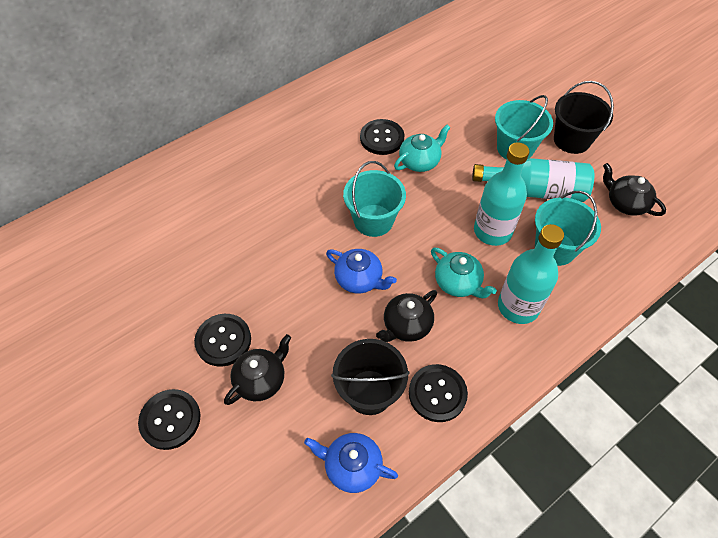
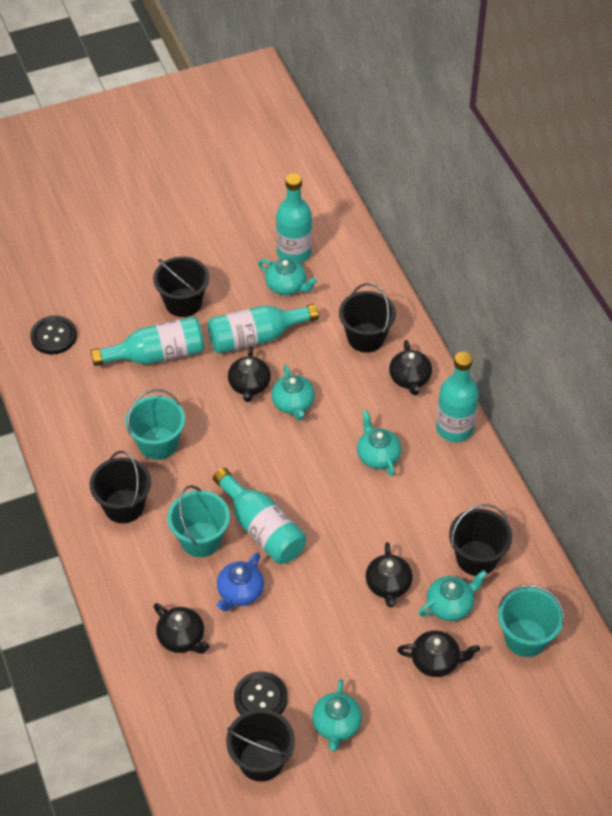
black bucket: [331,339,409,415] [554,81,614,154] = 2 -> [90,451,151,523] [153,256,209,317] [226,709,295,782] [339,283,396,353] [449,504,512,576] = 5
black button: [138,389,201,450] [194,314,251,367] [360,119,405,155] [409,364,468,422] = 4 -> [30,315,77,354] [234,671,288,715] = 2
black teapot: [224,334,291,405] [376,290,437,342] [603,163,666,216] = 3 -> [154,603,210,654] [228,346,271,402] [366,542,413,607] [389,340,432,395] [397,630,480,677] = 5
blue teapot: [304,433,398,493] [326,249,397,293] = 2 -> [217,553,264,611] = 1
turquoise bottle: [472,158,594,202] [474,142,530,246] [498,224,564,324] = 3 -> [91,317,204,366] [208,304,319,354] [213,468,306,564] [276,173,312,263] [436,352,479,442] = 5
turquoise teapot: [394,125,451,172] [431,248,497,298] = 2 -> [258,259,317,295] [271,365,315,420] [312,679,362,751] [357,410,401,476] [419,570,487,621] = 5

